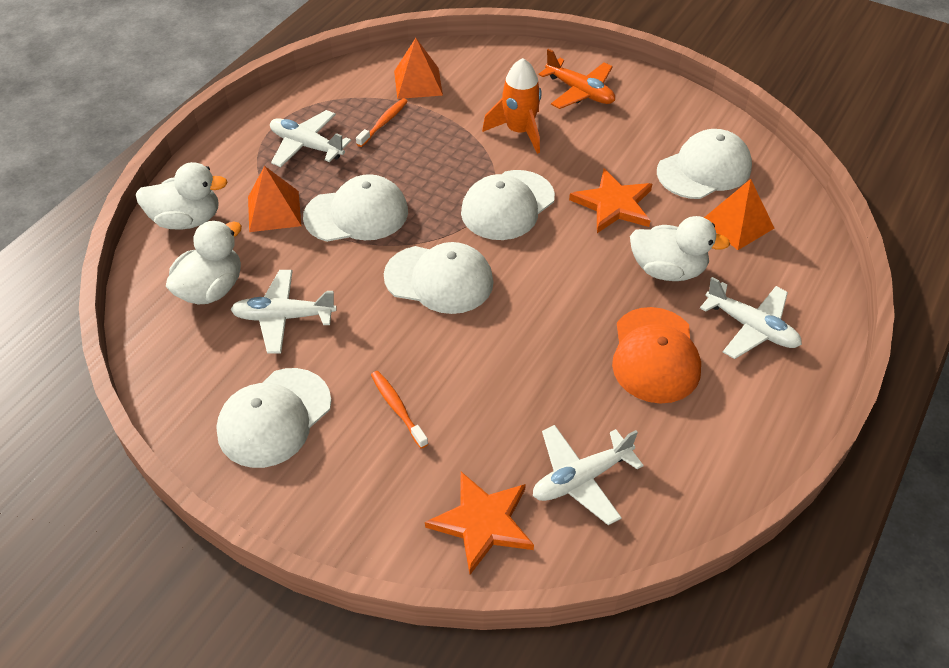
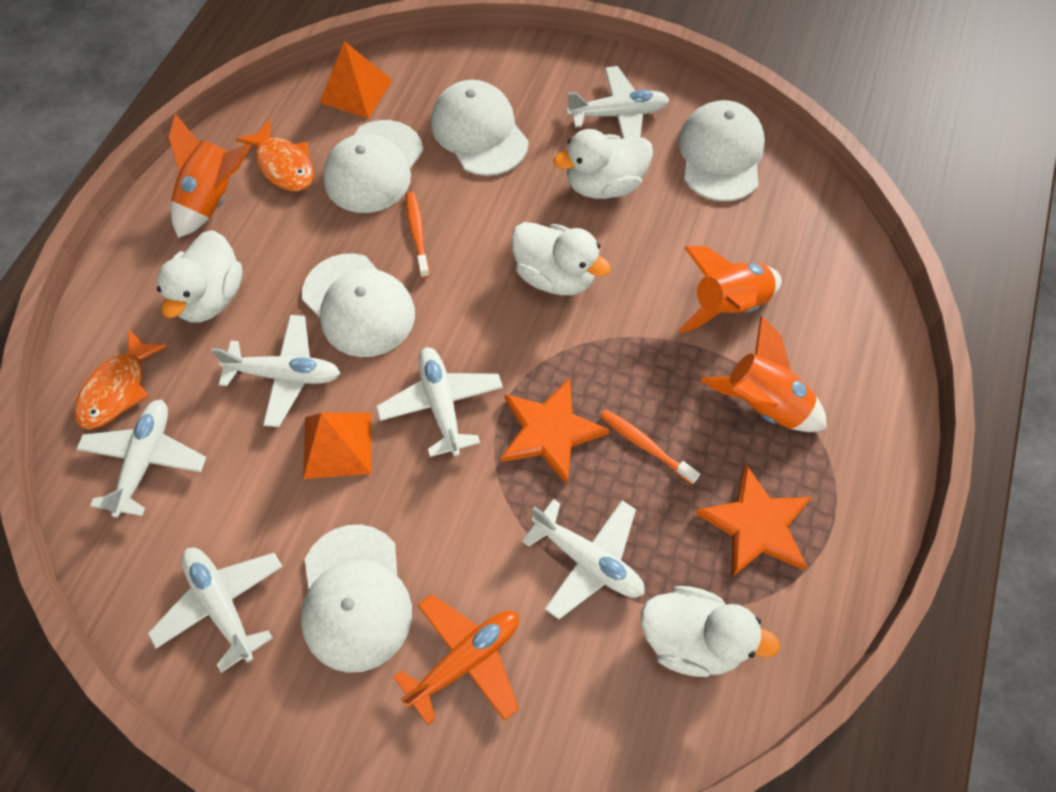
orange cap: [612,307,701,403] = 1 -> none = 0
orange fish: none = 0 -> [74,329,168,429] [235,119,314,191] = 2
orange pyramid: [248,166,301,232] [394,38,443,99] [704,179,774,250] = 3 -> [303,413,371,479] [319,41,392,119] = 2
orange rocket: [482,58,542,154] = 1 -> [169,113,251,238] [678,246,782,333] [700,316,827,432] = 3
white duck: [136,162,228,230] [166,220,242,304] [630,216,730,281] = 3 -> [157,230,243,322] [511,222,611,295] [553,129,653,199] [641,586,780,677] = 4
white plane: [230,270,337,354] [270,110,351,167] [533,425,644,525] [700,277,802,359] = 4 -> [76,399,206,518] [148,548,283,673] [211,315,340,427] [376,347,503,457] [522,499,645,619] [566,66,670,139] = 6

